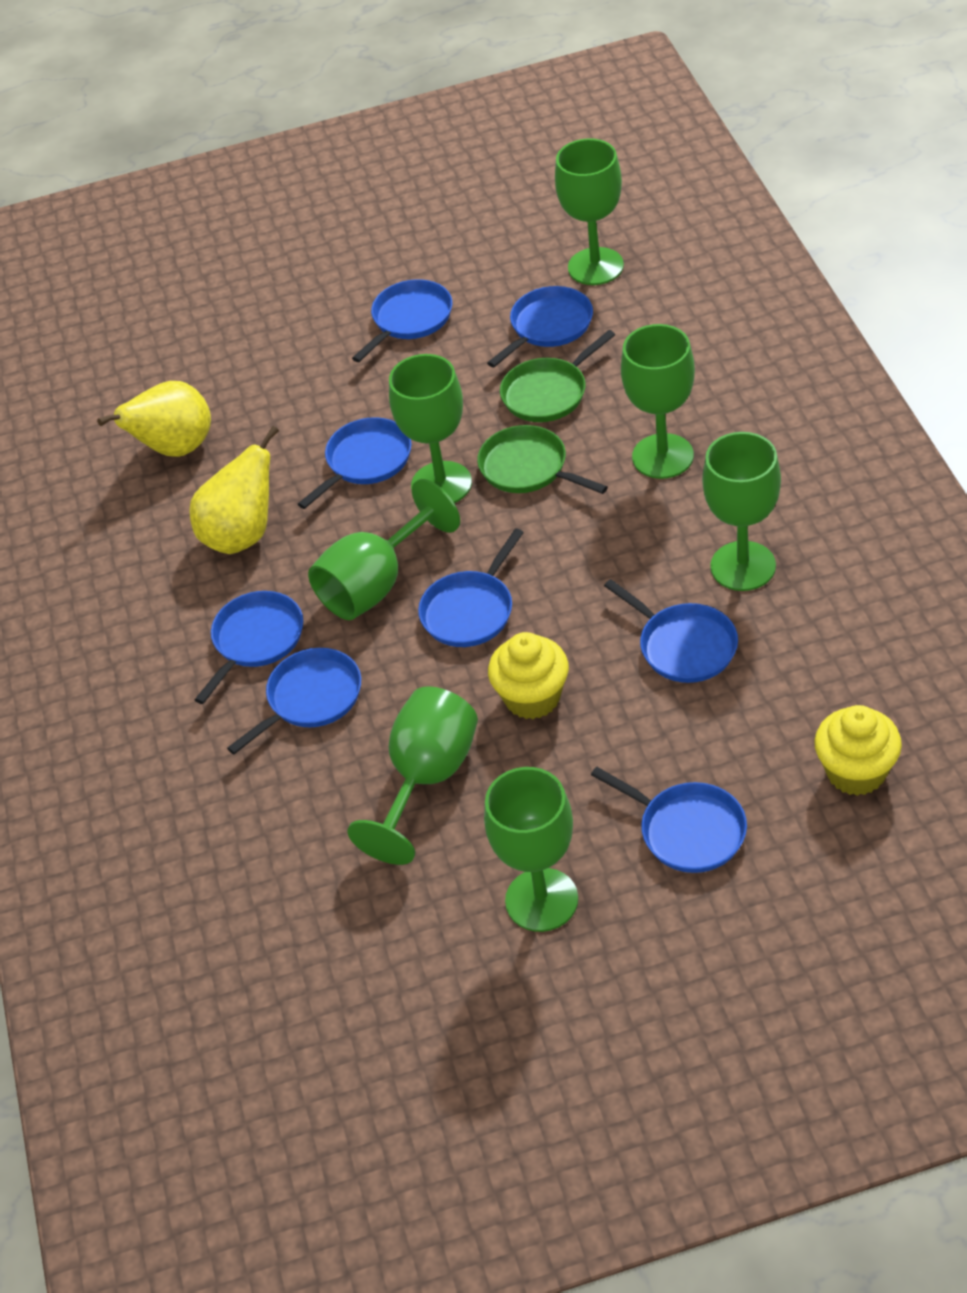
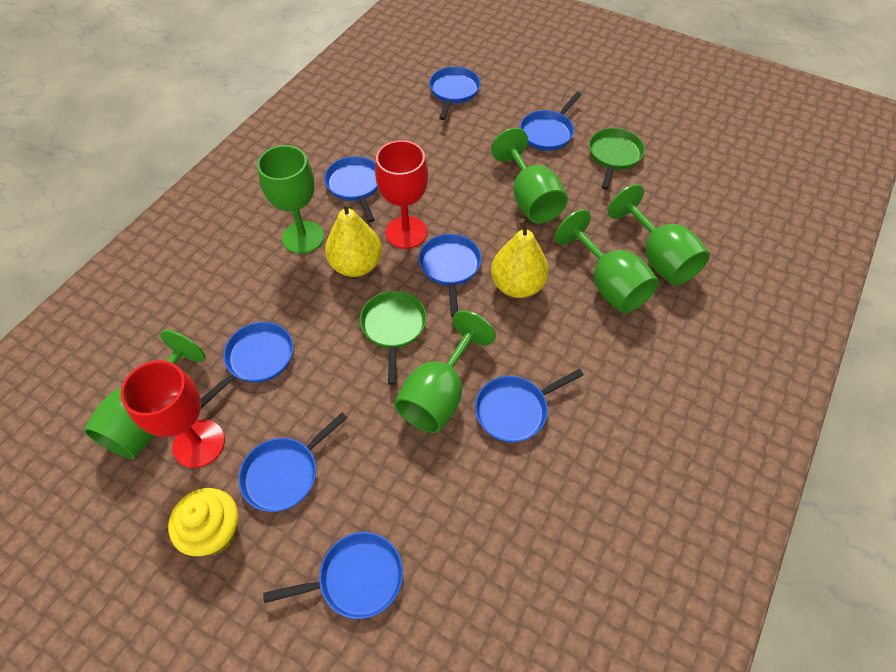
green goblet: [308,479,460,620] [347,686,478,865] [389,354,472,503] [484,767,578,932] [555,138,624,285] [621,324,695,479] [702,432,781,591] = 7 -> [83,330,205,459] [257,145,324,254] [394,310,496,433] [491,128,568,224] [555,209,659,313] [608,184,710,286] = 6
red goblet: none = 0 -> [120,360,225,468] [375,140,428,249] = 2
yellow cupcake: [488,632,569,719] [814,705,902,796] = 2 -> [168,488,238,556] = 1

